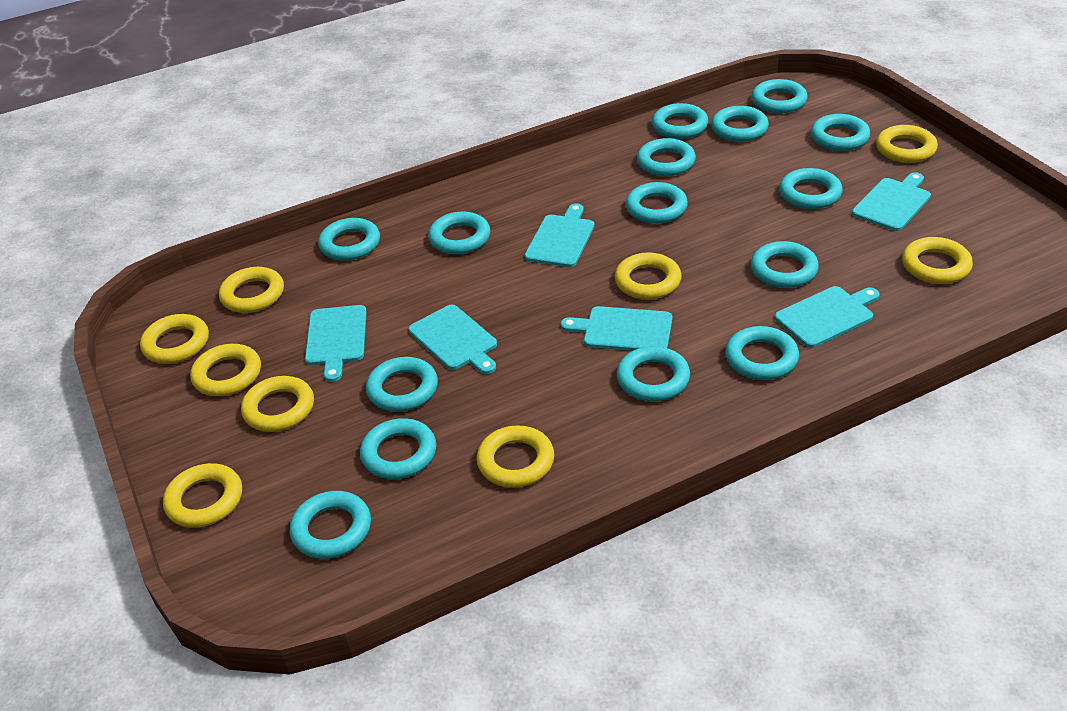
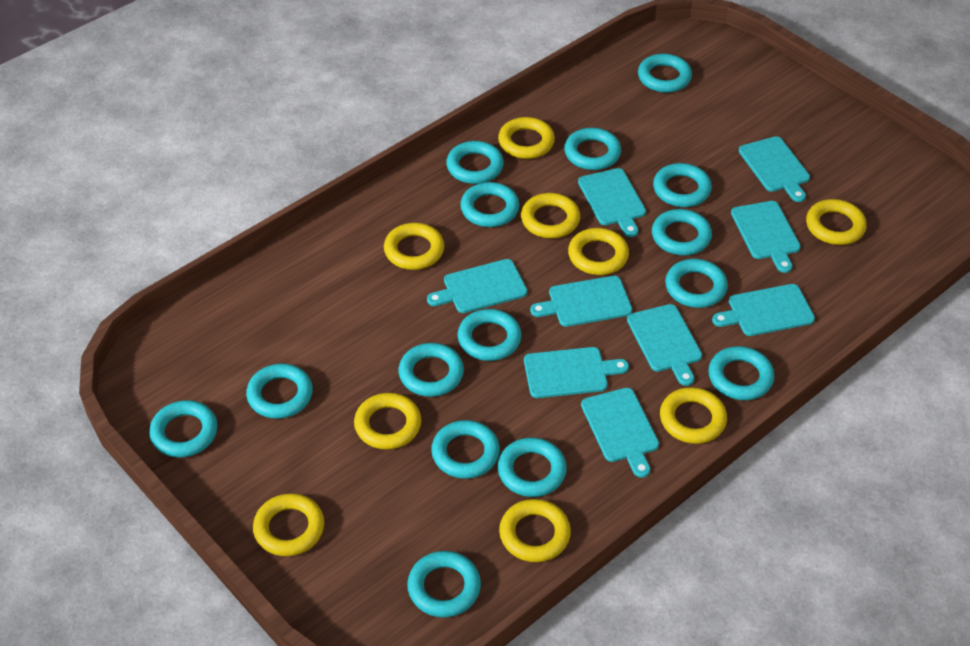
turquoise cutting board: [305,305,367,382] [409,305,497,374] [525,203,594,267] [561,306,672,351] [775,286,880,348] [852,172,931,231] = 6 -> [427,259,527,313] [524,347,629,398] [530,276,632,327] [578,168,646,237] [581,388,659,478] [627,304,702,386] [712,284,815,336] [731,201,801,273] [739,136,810,202] = 9

